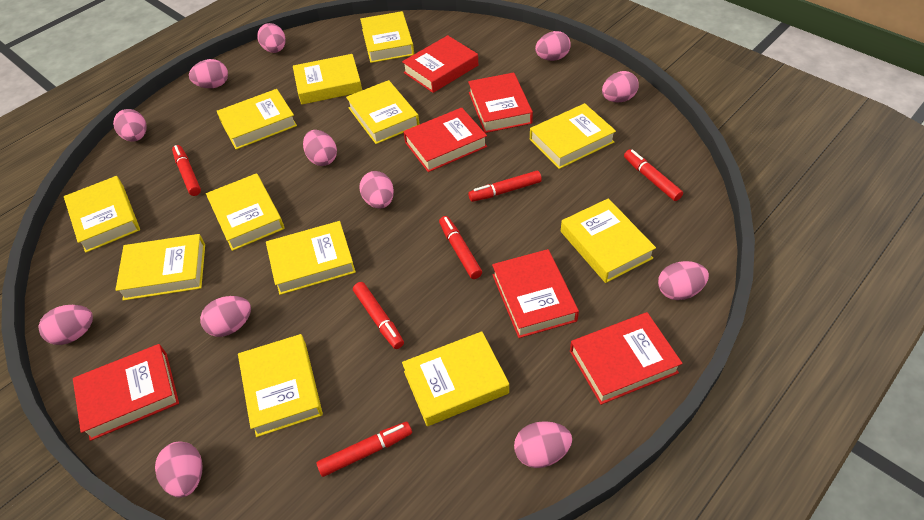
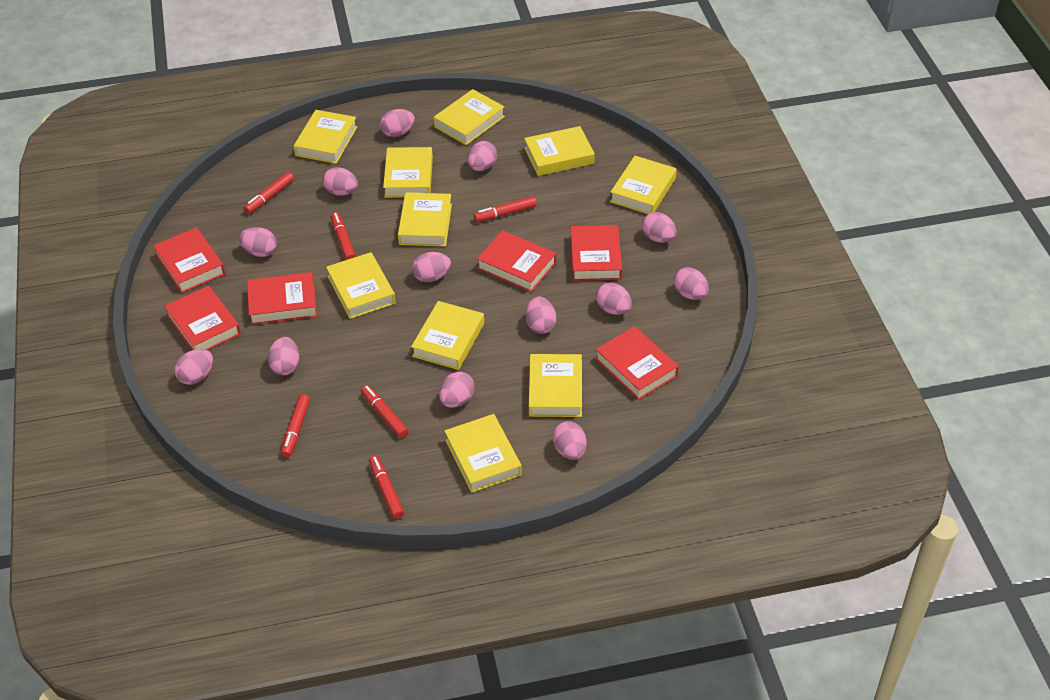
pink egg: [38,305,93,345] [113,109,147,142] [155,441,202,498] [189,59,228,88] [200,296,251,337] [257,23,286,53] [303,130,337,166] [360,171,394,209] [514,421,572,468] [535,31,571,61] [602,71,639,103] [658,261,709,300] = 12 -> [174,349,213,385] [239,227,277,257] [268,337,300,375] [323,167,358,196] [380,109,415,137] [412,252,451,282] [439,372,475,408] [468,141,497,171] [526,297,556,334] [553,421,587,460] [596,282,632,315] [642,212,676,243] [674,267,709,300] = 13
yellow book: [64,176,140,253] [115,234,205,301] [206,173,285,251] [217,89,297,150] [238,334,323,437] [266,221,356,295] [293,54,362,105] [346,80,420,144] [360,11,414,63] [402,331,509,426] [530,103,616,169] [561,198,656,283] = 12 -> [294,110,357,164] [326,252,396,319] [383,147,433,198] [398,192,452,247] [411,301,484,370] [434,89,505,145] [444,414,522,493] [524,126,595,176] [529,354,582,417] [610,156,677,214] = 10

